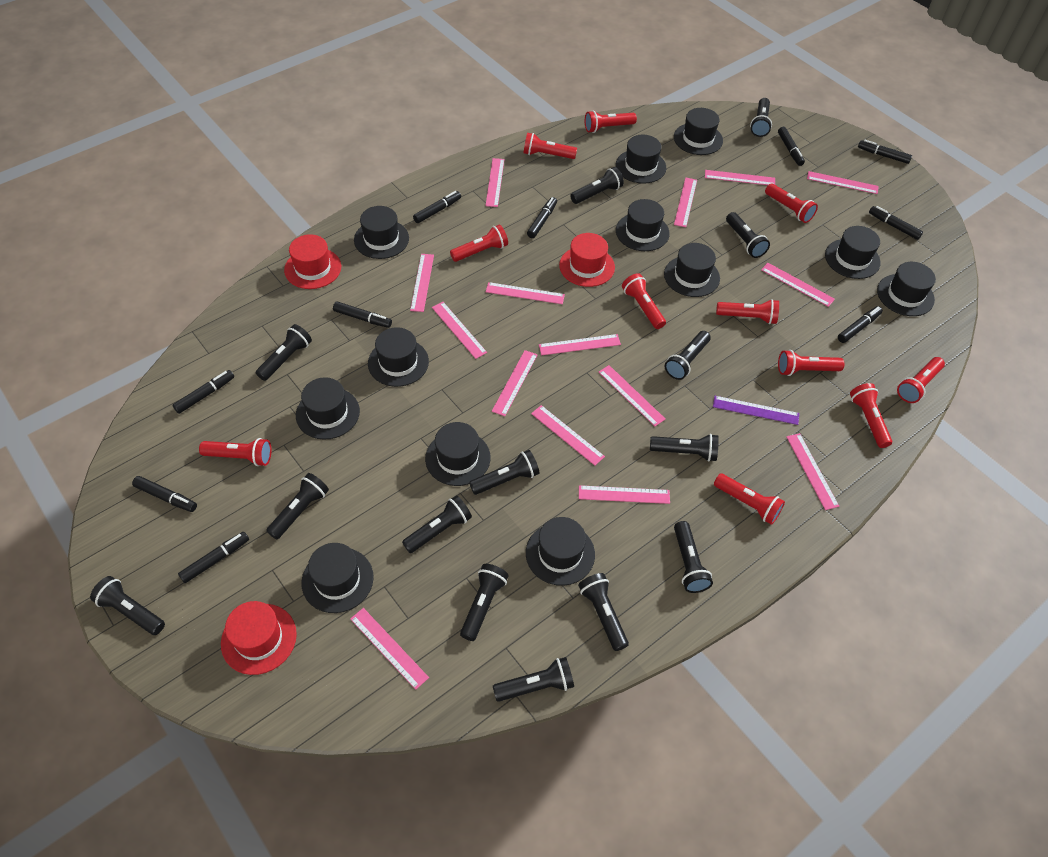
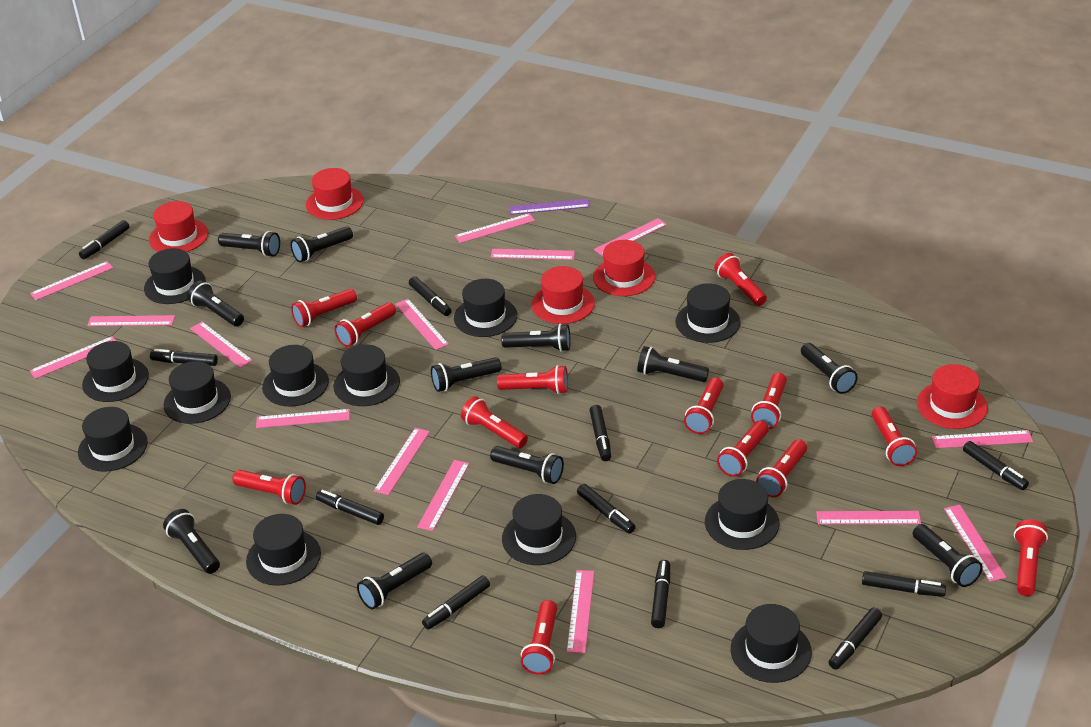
black flashlight: [90,576,165,635] [256,324,312,381] [266,473,329,540] [402,495,472,553] [460,564,509,641] [469,450,539,495] [493,657,574,702] [570,167,624,204] [578,573,629,651] [650,434,719,462] [665,331,711,380] [674,521,713,593] [726,212,770,258] [750,98,772,137] = 14 -> [163,509,220,574] [187,280,244,327] [218,231,280,257] [291,226,353,262] [357,553,432,610] [431,357,502,392] [490,446,564,484] [501,324,570,352] [637,346,709,382] [801,343,858,394] [913,524,983,587] = 11
black marker: [132,476,197,512] [172,370,234,414] [178,532,249,583] [333,301,392,328] [413,191,461,223] [527,197,557,238] [778,127,805,166] [838,306,883,343] [858,140,912,164] [869,206,923,240] = 10 -> [79,220,130,259] [150,349,218,366] [316,490,384,525] [409,276,452,316] [422,576,490,630] [577,484,636,533] [590,405,611,461] [651,560,670,628] [829,608,882,670] [862,571,946,597] [963,441,1029,490] = 11
red flashlight: [199,438,271,466] [450,224,508,262] [523,133,577,159] [585,110,637,133] [622,273,666,329] [714,473,785,525] [716,299,779,324] [765,184,818,223] [778,350,844,376] [850,383,892,448] [897,357,945,403] = 11 -> [233,470,306,505] [291,289,357,327] [334,302,396,347] [461,396,528,448] [497,365,568,394] [521,600,557,675] [684,377,724,434] [714,253,767,306] [717,420,769,477] [751,373,787,429] [756,439,807,497] [872,406,917,466] [1014,519,1048,596] = 13
red hat: [221,601,297,675] [284,234,341,289] [559,233,615,287] = 3 -> [149,201,208,252] [306,168,364,220] [531,266,595,324] [593,240,655,296] [917,364,988,429] = 5

